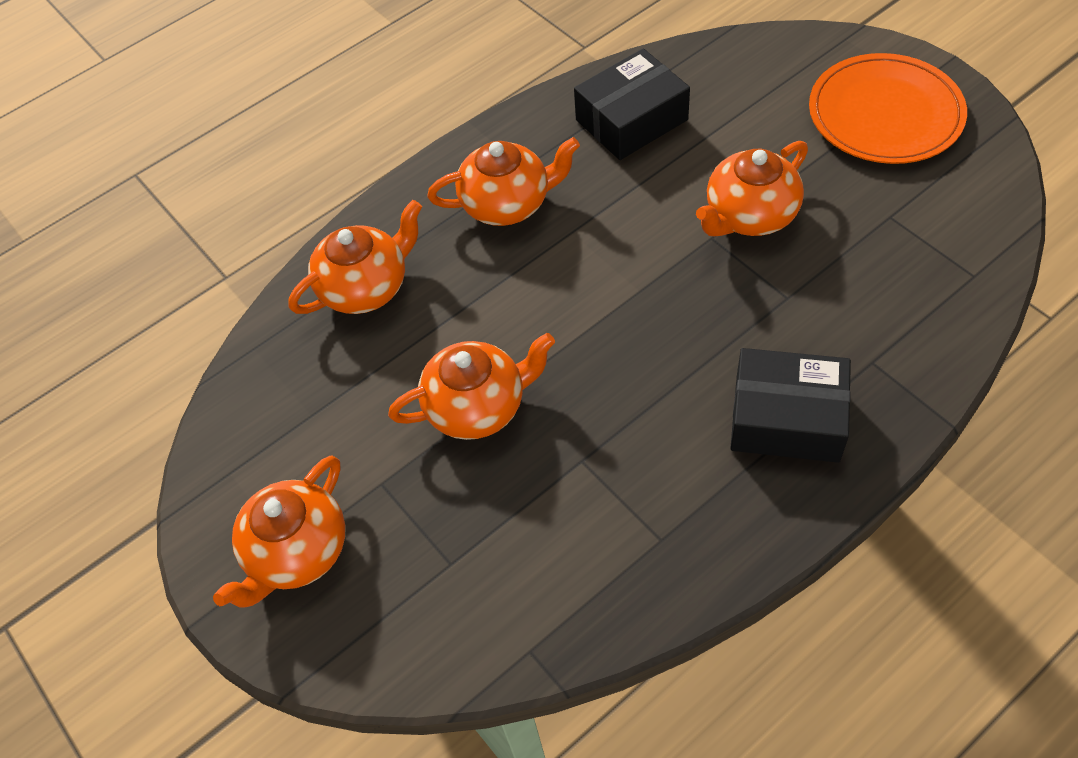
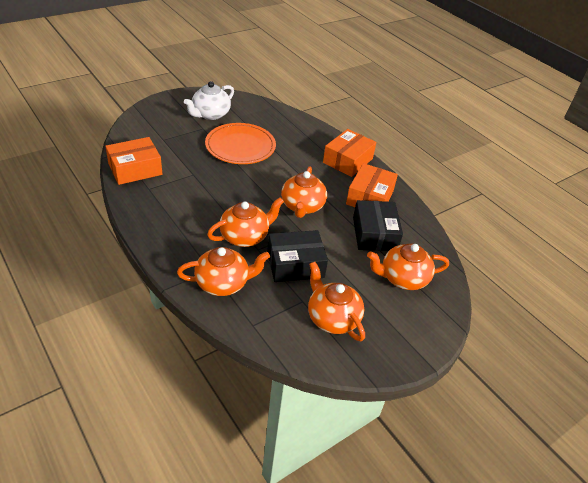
orange box: none = 0 -> [105,137,162,185] [323,129,376,177] [346,163,398,207] = 3
white teapot: none = 0 -> [184,81,234,120] = 1

